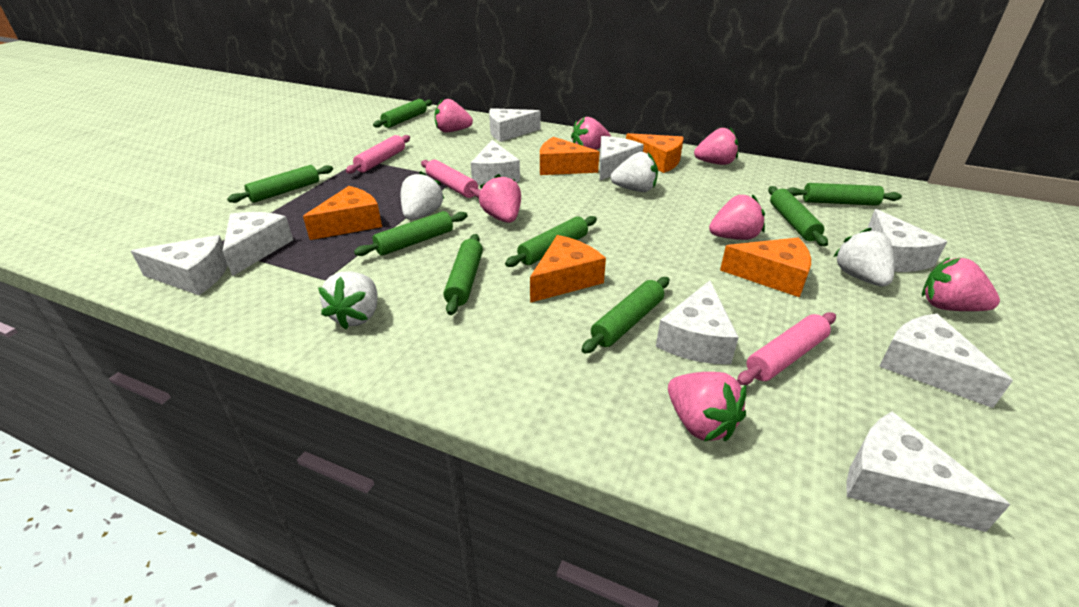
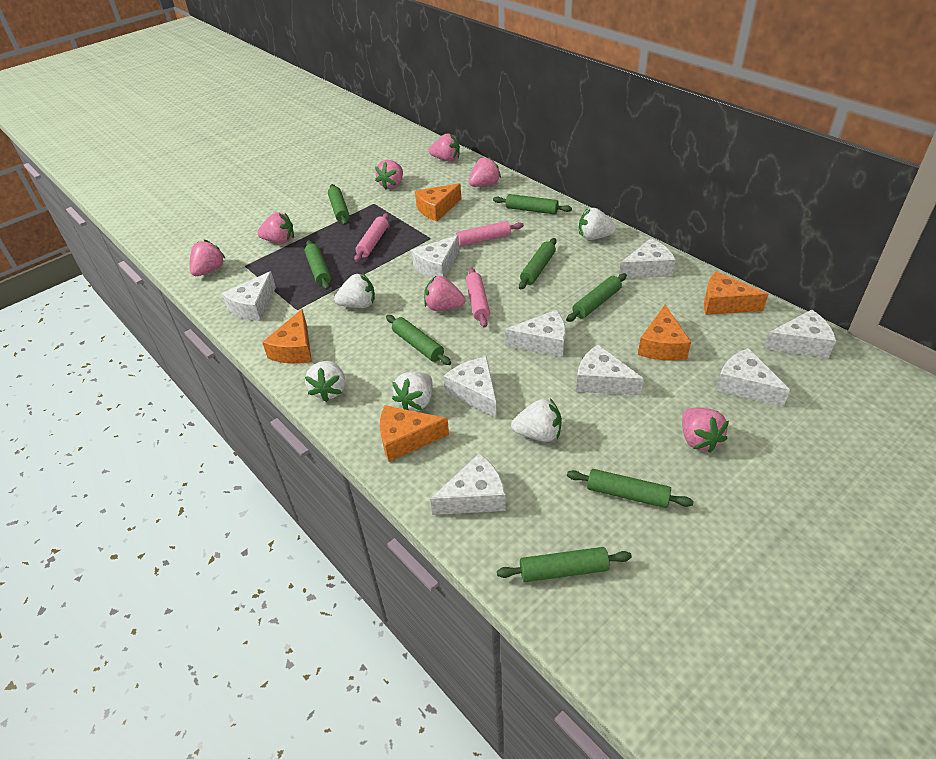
white strawberry: [318,271,378,330] [401,171,445,220] [611,152,658,192] [833,228,894,286] = 4 -> [305,361,345,402] [334,273,375,308] [392,372,433,411] [511,398,562,442] [579,208,616,240] = 5

